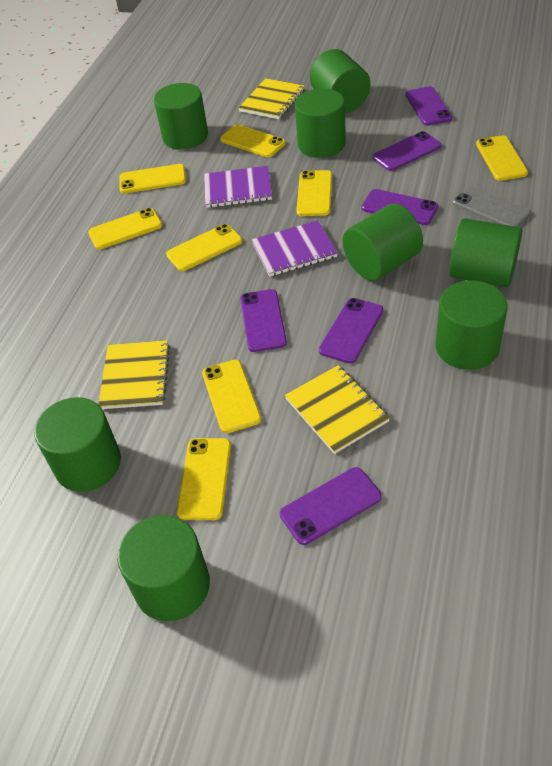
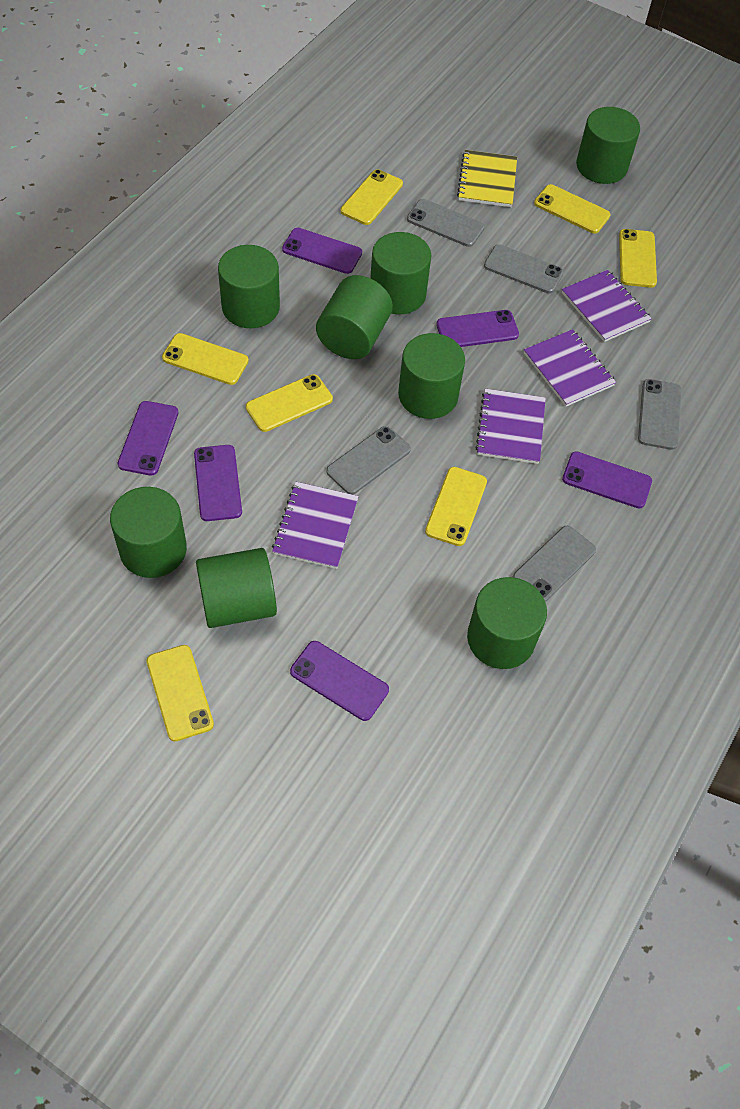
grey phone: [452,185,531,227] = 1 -> [326,426,411,495] [407,199,485,247] [484,244,564,293] [513,526,596,602] [638,379,681,450] = 5
purple notebook: [204,166,272,208] [252,220,338,277] = 2 -> [272,482,359,569] [475,389,546,464] [524,329,616,407] [562,270,652,342] = 4
yellow notebook: [98,340,170,409] [239,78,305,119] [285,365,390,454] = 3 -> [457,150,517,207] = 1
yellow phone: [88,208,162,249] [119,164,186,194] [166,224,242,271] [177,438,231,520] [202,360,261,433] [220,125,286,157] [296,170,332,216] [476,135,528,181] = 8 -> [146,645,214,741] [162,333,249,385] [246,374,333,432] [341,169,403,225] [425,467,487,546] [534,184,611,234] [619,229,657,288] = 7

